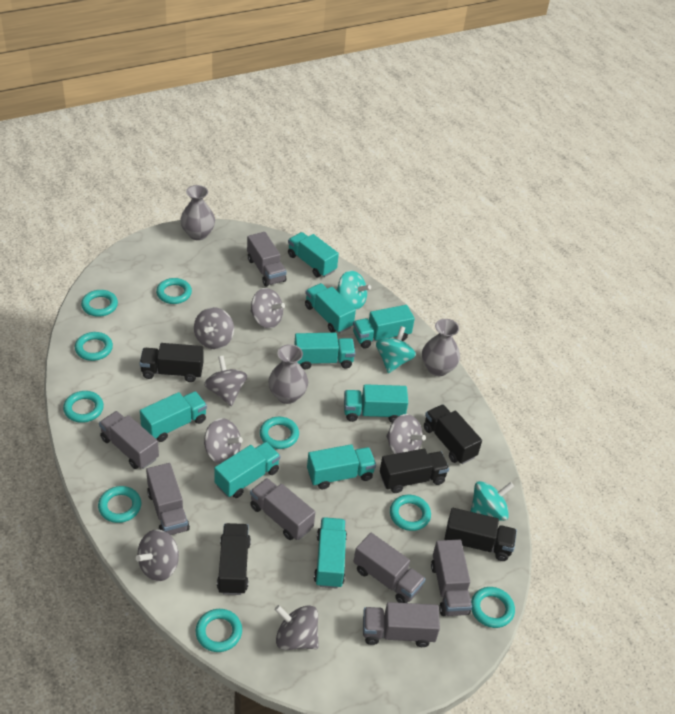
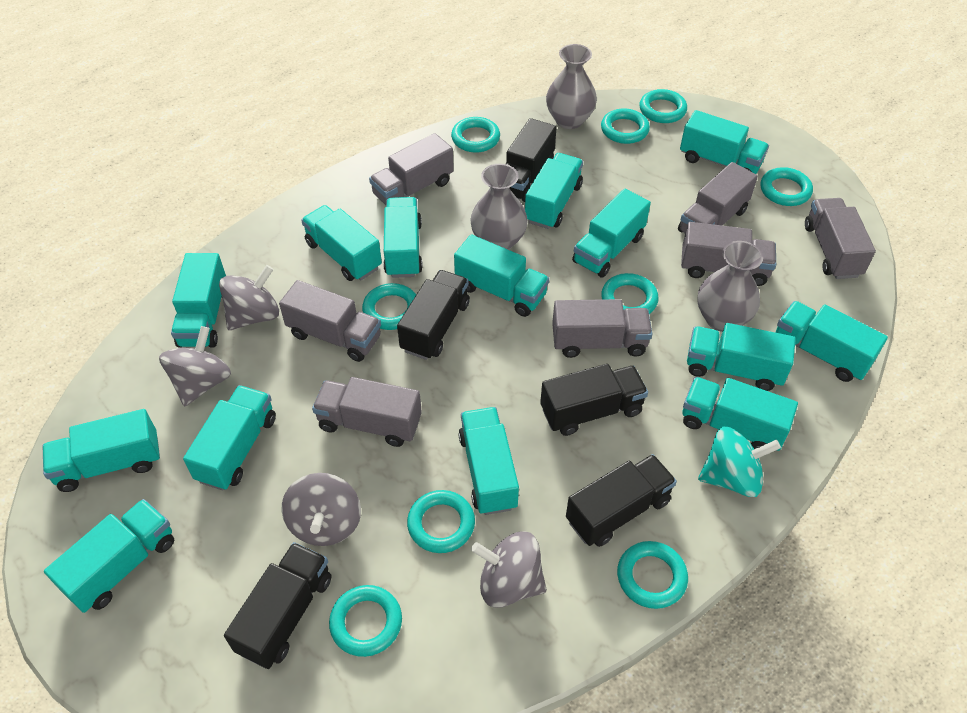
grey spinning top: [136,529,179,581] [194,307,234,349] [204,356,247,406] [204,418,243,464] [251,288,285,329] [275,605,319,650] [386,414,426,454] = 7 -> [159,326,231,407] [219,265,279,330] [282,473,361,546] [471,531,547,608] = 4
turquoise spinning top: [336,271,371,310] [376,326,416,373] [470,481,514,521] = 3 -> [698,427,781,497] = 1
turquoise truck: [140,391,207,442] [214,442,280,498] [288,232,339,277] [294,333,355,369] [305,283,356,333] [307,444,376,489] [314,517,347,589] [344,384,408,423] [353,305,415,349] = 9 -> [42,409,160,492] [44,499,174,613] [171,253,226,348] [183,385,276,491] [301,205,382,281] [383,197,423,278] [454,234,549,317] [458,407,519,515] [525,153,583,229] [572,189,651,278] [680,110,769,174] [682,377,798,451] [687,323,796,391] [776,301,888,382] = 14

